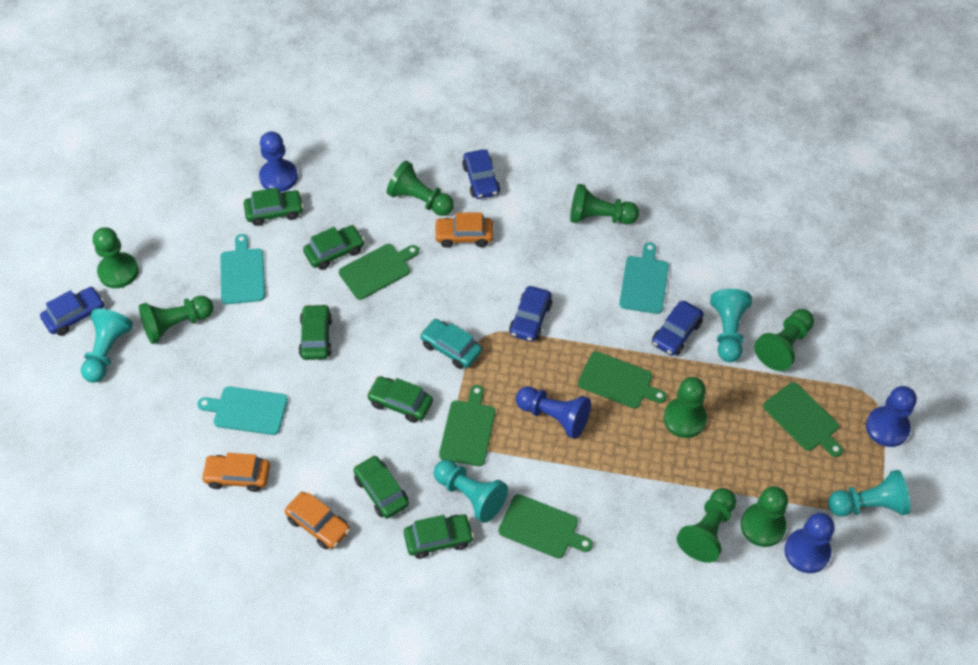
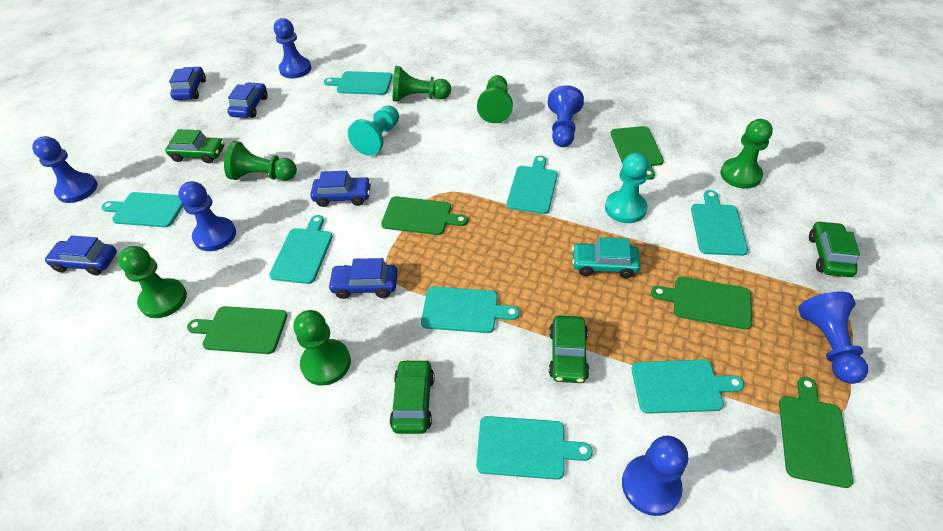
blue car: [40,287,104,336] [462,149,500,199] [509,286,552,342] [652,301,704,356] = 4 -> [44,235,117,275] [169,67,206,100] [227,82,268,118] [310,171,371,207] [328,258,398,299] = 5
blue pawn: [259,132,298,192] [516,386,591,439] [784,513,835,573] [866,386,917,447] = 4 -> [32,136,97,203] [178,181,236,251] [274,18,311,78] [548,85,584,147] [622,436,688,516] [798,291,868,384] = 6
green car: [244,188,304,226] [299,304,332,360] [303,225,365,270] [353,455,409,519] [367,376,433,423] [404,514,474,559] = 6 -> [165,129,224,163] [390,359,435,434] [549,315,589,383] [809,221,860,277] = 4
green pawn: [93,227,139,288] [139,296,214,344] [387,161,454,216] [570,184,639,225] [664,377,707,438] [677,488,736,563] [740,486,788,547] [754,309,814,371] = 8 -> [118,246,187,318] [224,141,297,181] [293,310,351,386] [393,66,451,102] [477,75,513,123] [720,119,773,189] = 6
orange car: [201,453,270,492] [285,492,350,550] [434,212,493,248] = 3 -> none = 0
turquoise cutting board: [197,386,288,435] [220,234,265,304] [619,242,669,314] = 3 -> [102,192,183,227] [269,215,333,284] [324,71,392,95] [421,287,520,333] [476,416,593,480] [506,155,558,214] [631,360,744,414] [691,190,748,256] = 8
turquoise pawn: [81,309,133,383] [434,460,508,523] [710,289,752,362] [828,470,910,517] = 4 -> [348,105,399,156] [605,152,649,223] = 2

